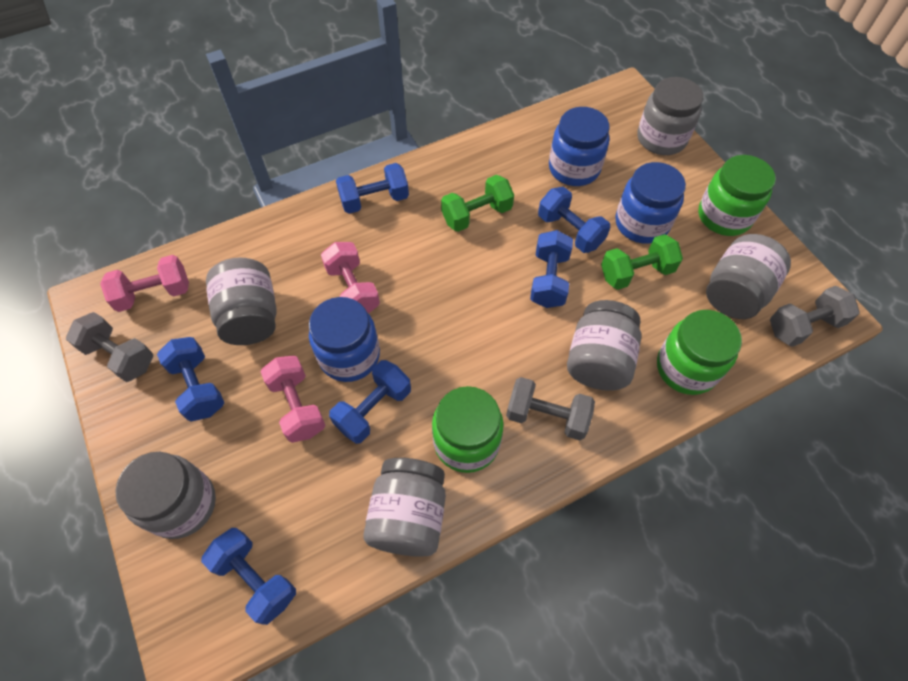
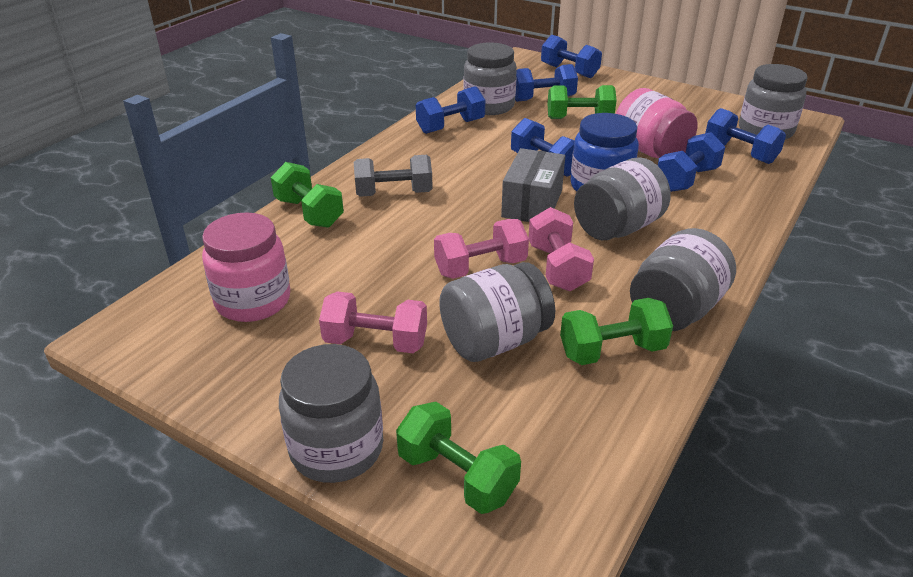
blue jar: [309,297,380,382] [549,107,610,186] [615,162,686,244] = 3 -> [570,113,639,192] = 1
green dumbbell: [441,175,514,232] [601,234,683,290] = 2 -> [271,162,344,228] [396,402,521,514] [547,85,617,119] [560,298,673,365] = 4
green jar: [432,386,504,473] [657,310,742,395] [698,155,776,236] = 3 -> none = 0
grey box: none = 0 -> [501,148,565,222] = 1
grey dumbbell: [66,312,153,382] [506,377,595,440] [770,286,860,347] = 3 -> [354,155,433,197] = 1
pink jar: none = 0 -> [202,212,290,322] [616,88,698,158] = 2

